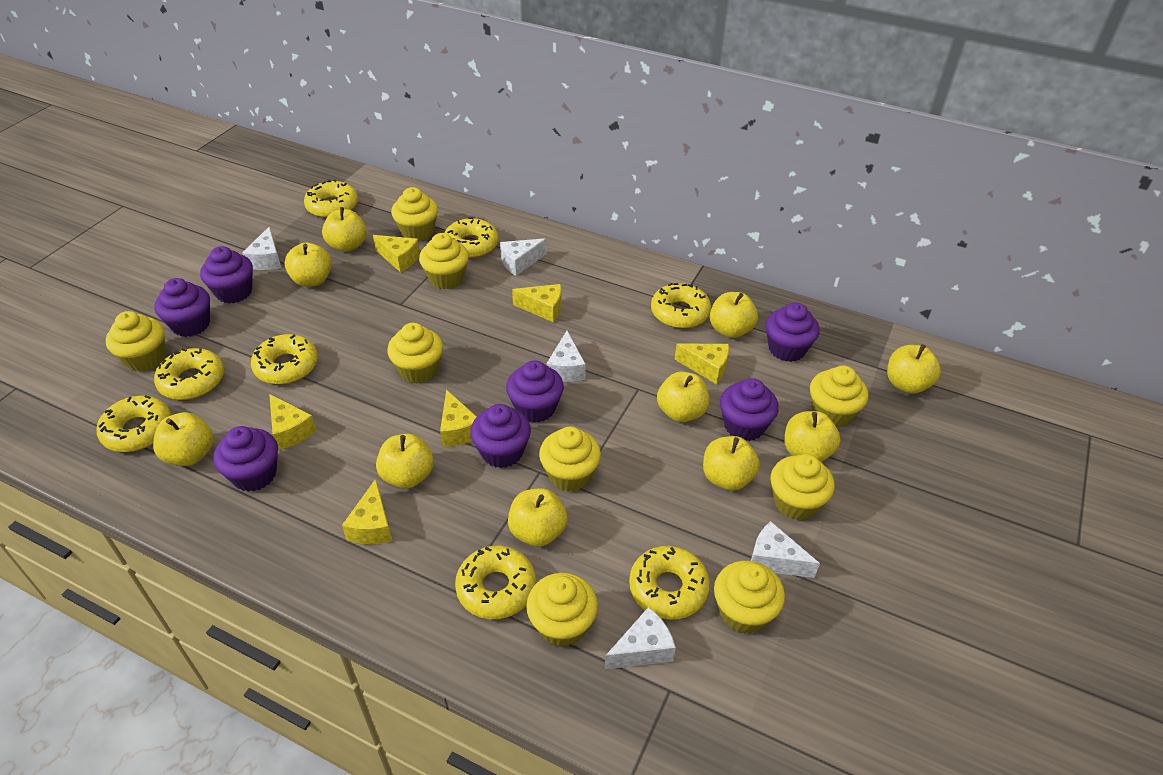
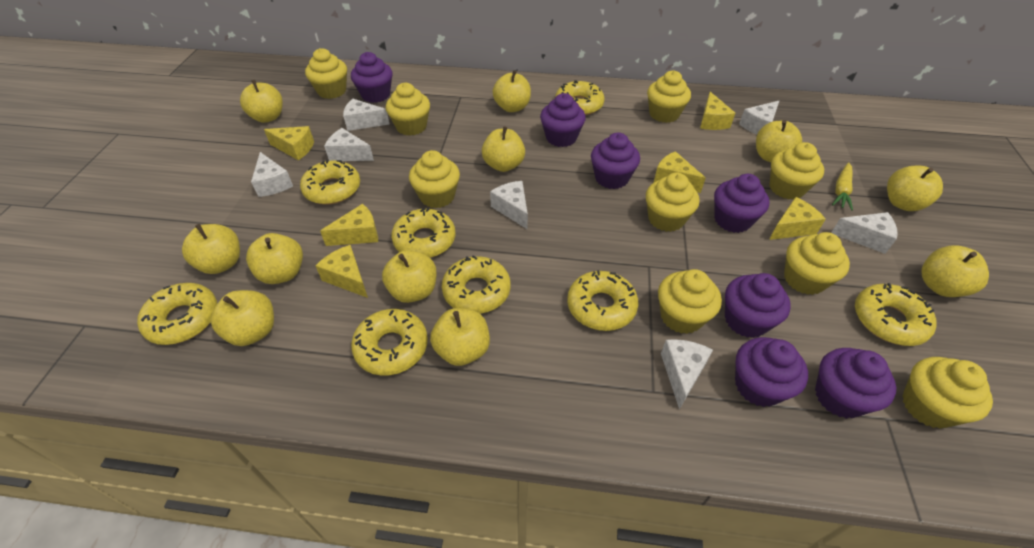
white cheese: [242,227,281,270] [500,238,547,276] [546,331,586,382] [605,607,676,669] [751,521,820,578] = 5 -> [251,152,293,197] [324,128,374,161] [343,99,389,131] [490,181,528,229] [661,339,713,409] [739,101,779,134] [831,212,898,254] = 7
yellow apple: [153,412,213,466] [285,243,332,287] [322,207,367,252] [376,434,434,489] [508,488,568,547] [657,372,709,422] [703,436,760,491] [710,292,758,338] [784,411,840,462] [887,344,941,394] = 10 -> [182,224,240,274] [211,290,274,346] [240,80,283,123] [246,233,303,284] [382,250,437,303] [430,308,490,366] [482,126,525,172] [493,70,531,112] [756,120,802,162] [887,166,943,211] [921,245,989,297] = 11
yellow carrot: none = 0 -> [832,163,853,211] = 1

